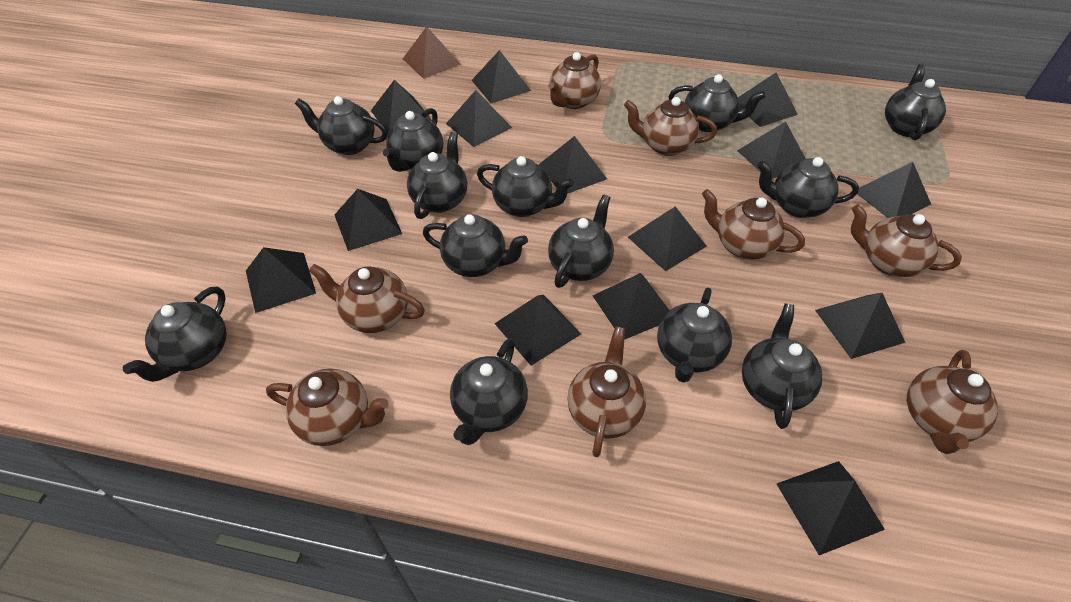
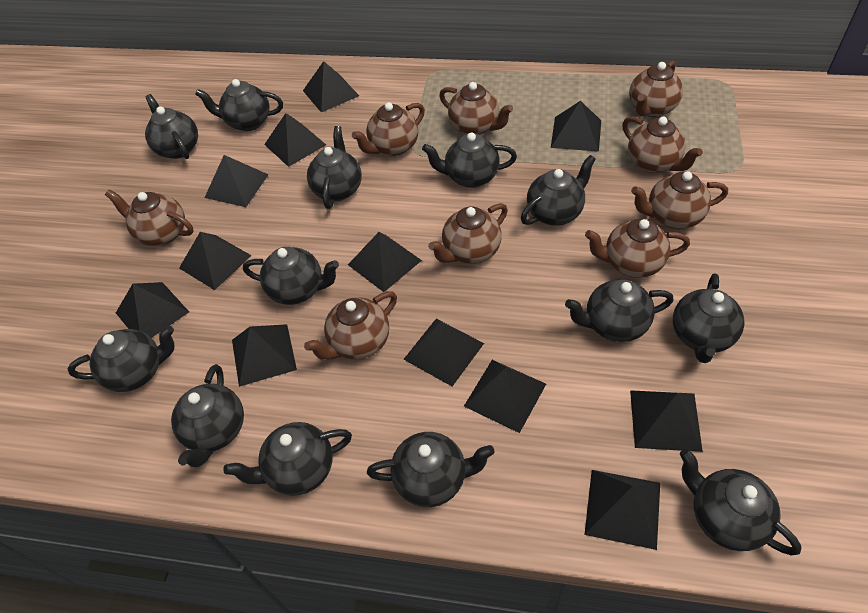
black pyramid: [246,247,316,313] [334,189,402,251] [371,80,432,132] [446,90,512,147] [472,50,531,103] [494,295,581,366] [538,136,607,194] [593,273,670,340] [628,206,707,271] [737,122,806,179] [738,73,798,127] [777,461,885,555] [815,293,905,359] [858,162,931,218] = 14 -> [116,282,189,338] [179,232,252,290] [205,155,269,207] [232,324,297,387] [264,113,326,167] [303,61,359,112] [348,232,422,292] [403,319,484,386] [464,360,546,433] [551,101,601,152] [584,470,660,550] [630,390,703,452] = 12
brown pyramid: [403,26,461,79] = 1 -> none = 0
brown teapot: [266,369,389,446] [309,264,425,333] [548,52,601,109] [568,326,646,457] [624,97,717,156] [702,189,805,260] [851,204,962,277] [907,350,998,454] = 8 -> [105,189,194,246] [304,291,397,360] [352,102,425,156] [428,203,508,264] [439,82,513,135] [585,218,690,278] [622,116,703,173] [629,61,683,117] [631,171,728,229] = 9

